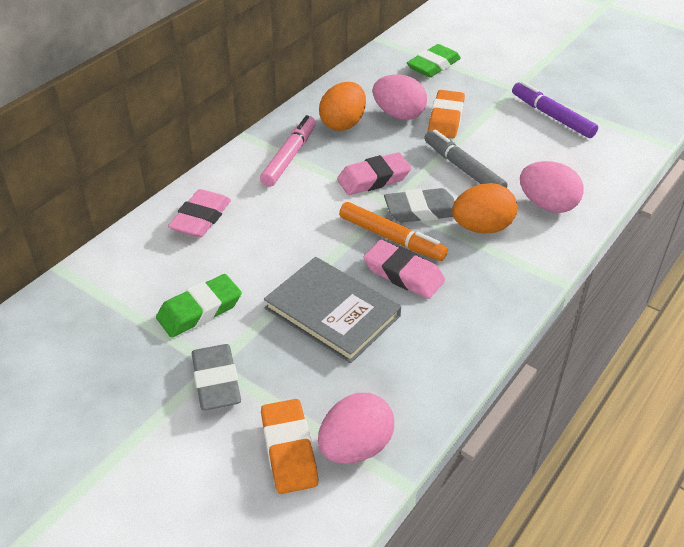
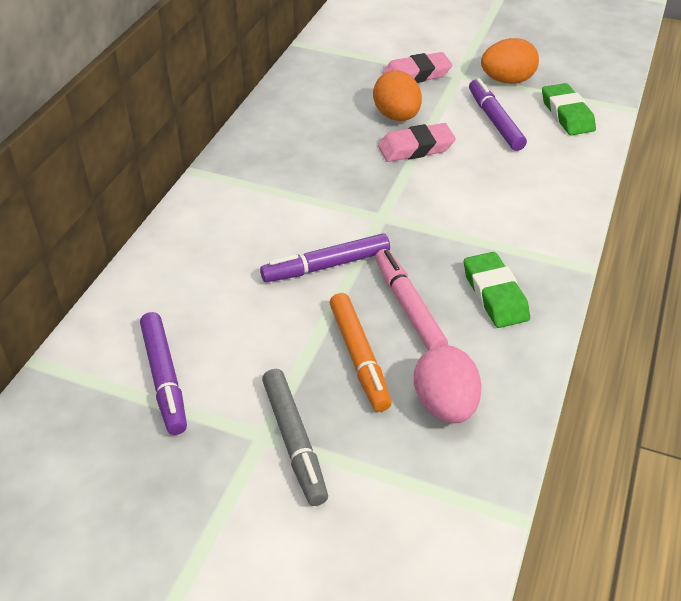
grey book: [264,257,401,363] = 1 -> none = 0
grey eraser: [192,344,241,410] [384,188,455,223] = 2 -> none = 0
orange eraser: [261,399,319,494] [428,90,465,138] = 2 -> none = 0
pink egg: [318,393,394,464] [373,74,427,120] [520,161,584,213] = 3 -> [414,345,482,423] = 1
pink eraser: [168,189,231,237] [337,152,411,195] [364,240,445,299] = 3 -> [378,123,456,162] [383,52,452,83] = 2
purple marker: [512,81,598,138] = 1 -> [140,312,187,435] [260,233,390,282] [469,78,527,151] = 3

